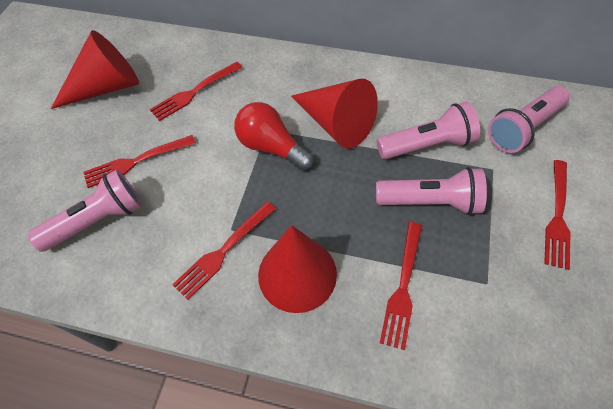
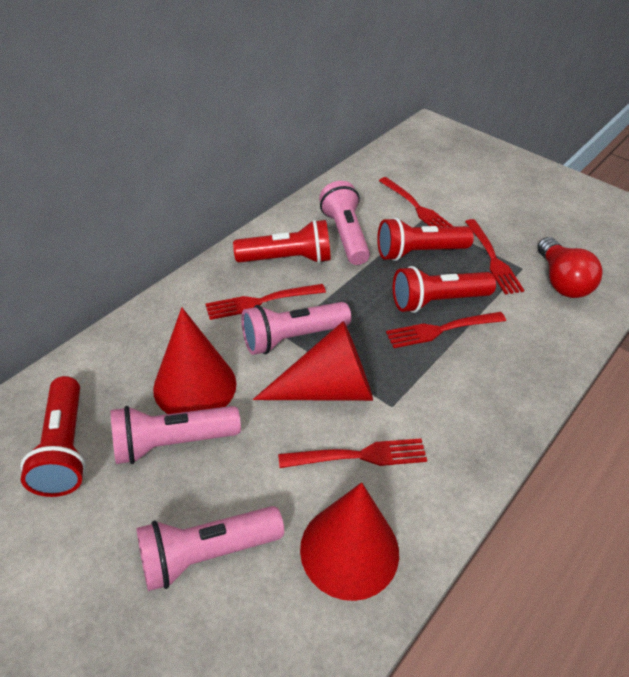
red flashlight: none = 0 -> [20,376,86,497] [233,220,331,263] [377,217,474,261] [393,266,496,313] = 4

